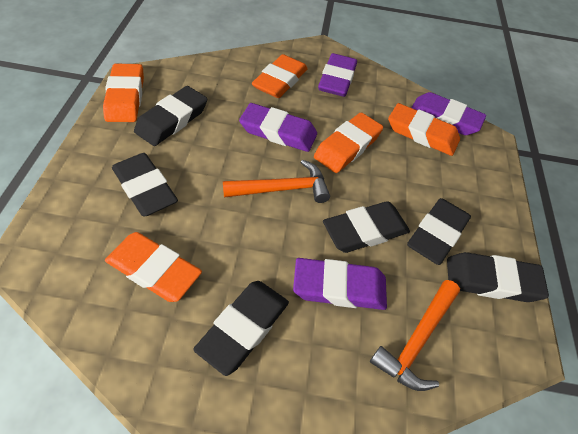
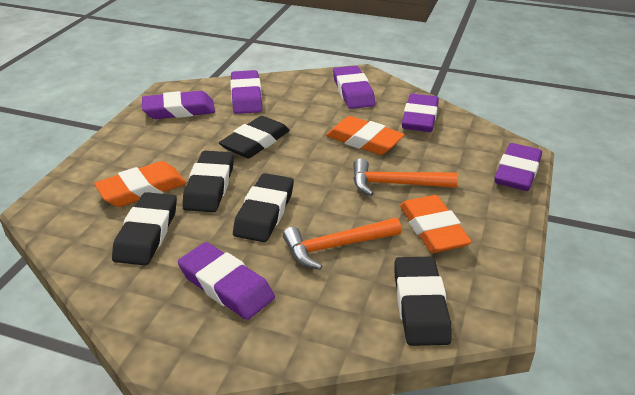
black eraser: [112,153,178,216] [134,86,207,146] [193,281,289,376] [323,201,410,253] [407,198,471,265] [447,252,549,302] = 6 -> [112,192,177,265] [182,151,234,212] [219,116,290,158] [233,173,294,242] [394,257,452,346] = 5
orange eraser: [103,63,144,122] [105,232,202,302] [252,54,308,98] [314,113,383,173] [388,103,460,156] = 5 -> [94,161,187,207] [326,116,405,155] [400,195,472,253] = 3
purple eraser: [239,103,317,152] [293,258,387,310] [318,53,357,97] [411,92,486,135] = 4 -> [142,91,215,119] [178,242,275,320] [230,70,262,114] [333,66,375,109] [402,94,439,132] [494,143,542,191] = 6

